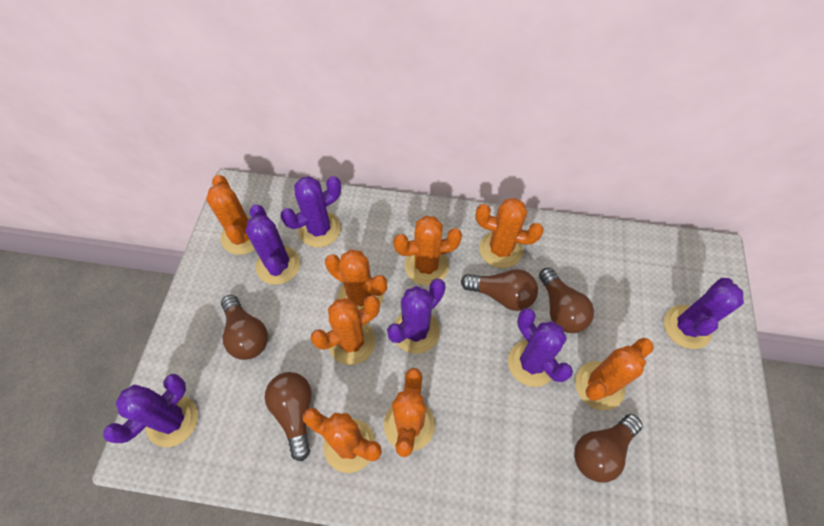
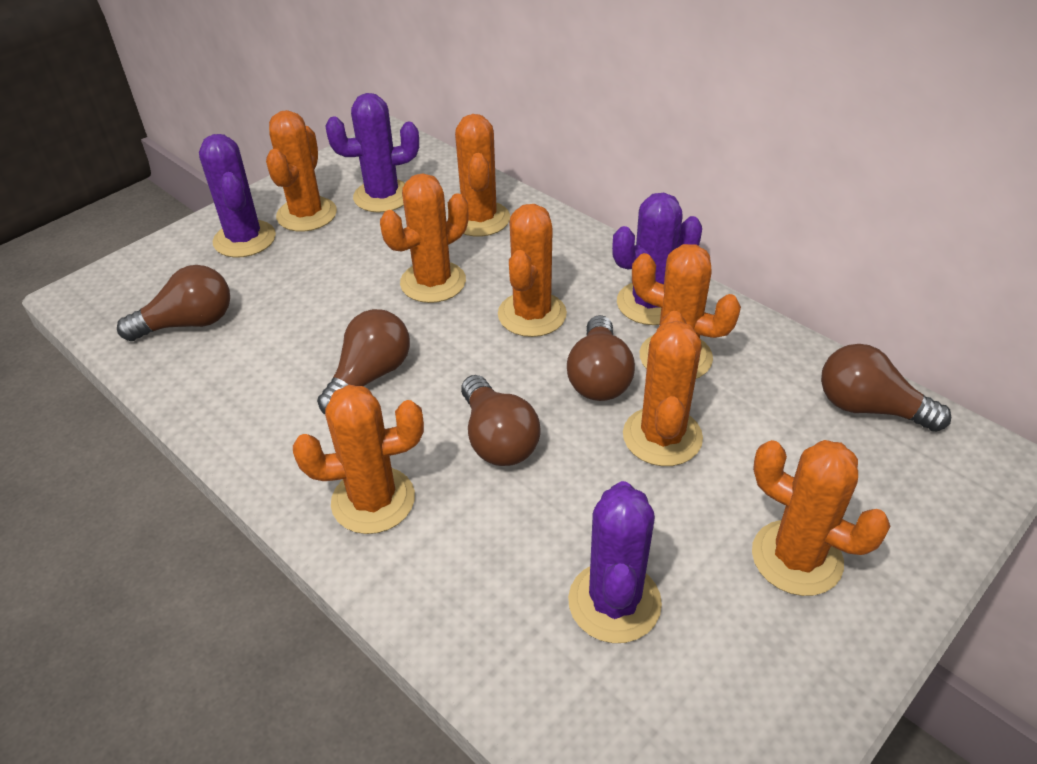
purple cactus: [103,374,198,447] [246,204,300,285] [280,176,341,247] [387,279,446,354] [508,308,573,387] [664,278,744,349] = 6 -> [199,134,276,258] [325,93,419,213] [568,481,662,643] [612,193,702,325] = 4

